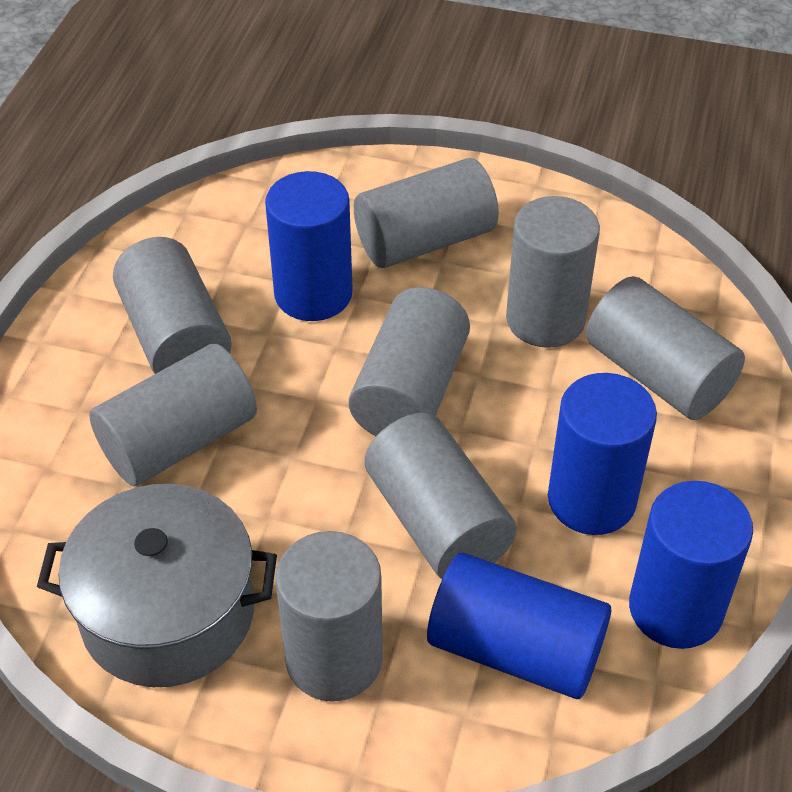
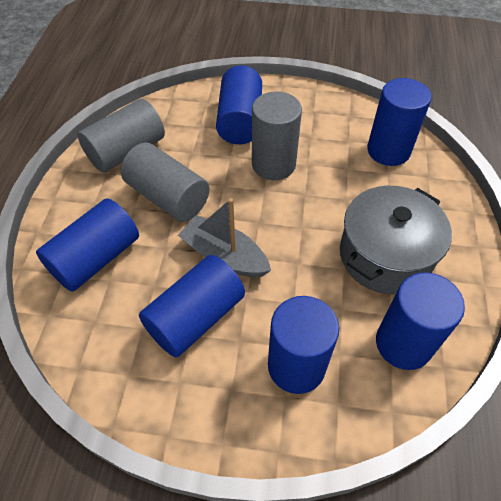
blue cylinder: [265,171,353,321] [427,553,611,699] [548,373,657,535] [629,481,753,649] = 4 -> [36,198,139,292] [139,255,245,357] [216,66,262,144] [268,296,339,394] [367,78,432,166] [376,272,465,370] = 6
grey boat: none = 0 -> [178,198,271,277] = 1
grey cylinder: [89,343,257,486] [113,237,232,374] [275,531,383,702] [349,287,470,436] [354,158,499,268] [364,413,517,579] [506,196,600,348] [586,276,745,420] = 8 -> [78,99,165,173] [121,143,210,222] [252,92,302,180] = 3

